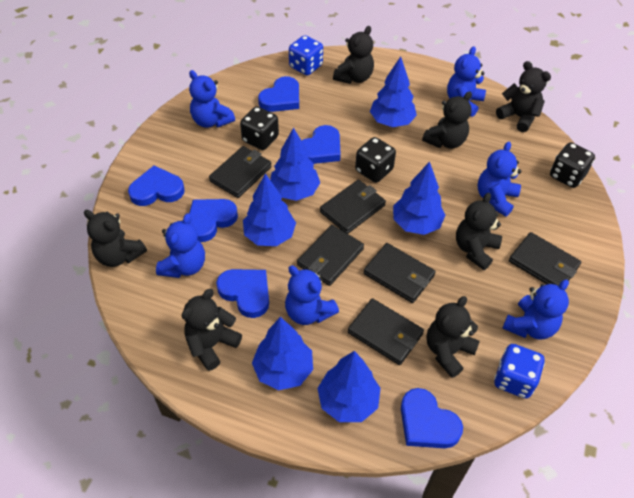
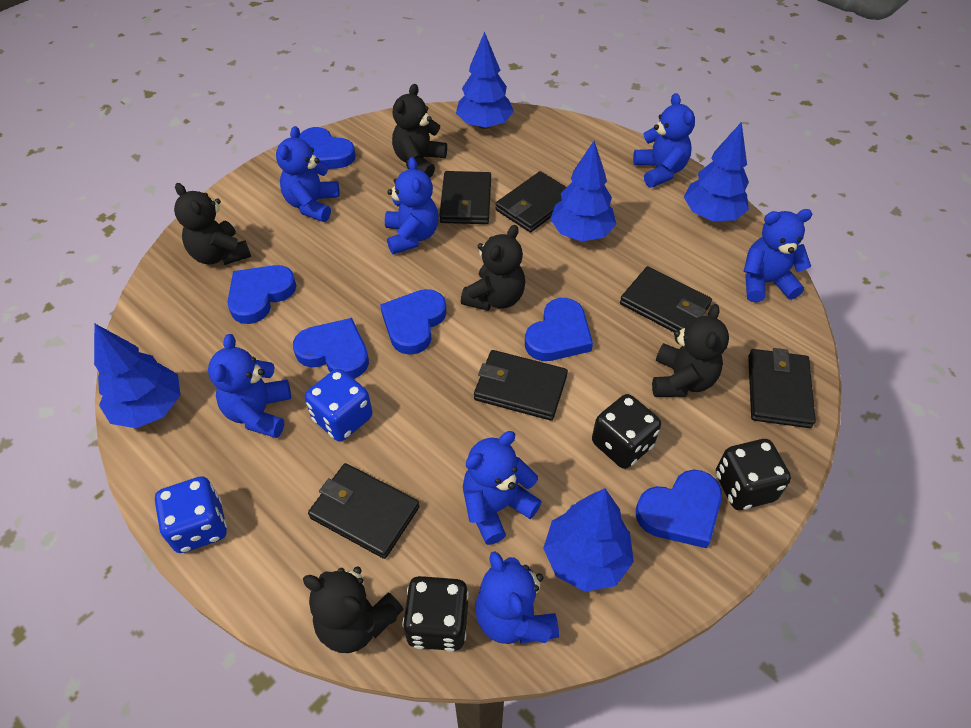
black teddy bear: [84,210,147,267] [182,289,242,371] [333,26,374,84] [422,91,472,149] [427,296,480,378] [456,193,502,270] [496,61,551,132] = 7 -> [174,183,251,265] [303,567,404,653] [392,84,447,178] [461,225,525,311] [652,304,729,397] = 5
blue teddy bear: [156,213,205,278] [189,70,235,128] [285,265,339,325] [447,47,486,117] [478,142,521,217] [502,280,569,340] = 6 -> [208,334,291,438] [276,126,340,222] [385,157,438,254] [463,431,542,545] [475,551,559,644] [633,93,695,188] [744,209,812,302] = 7
blue tree: [243,173,296,246] [252,317,313,390] [270,127,320,201] [317,351,381,422] [370,57,417,127] [393,161,445,235] = 6 -> [94,323,180,428] [456,32,514,129] [543,488,634,592] [550,141,616,241] [684,122,749,221] = 5

